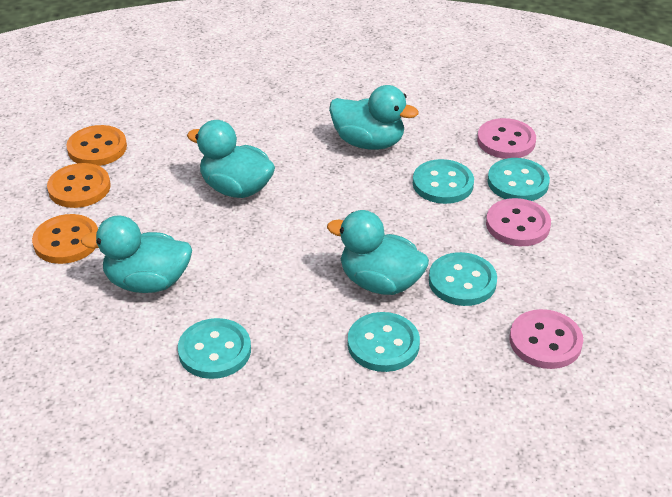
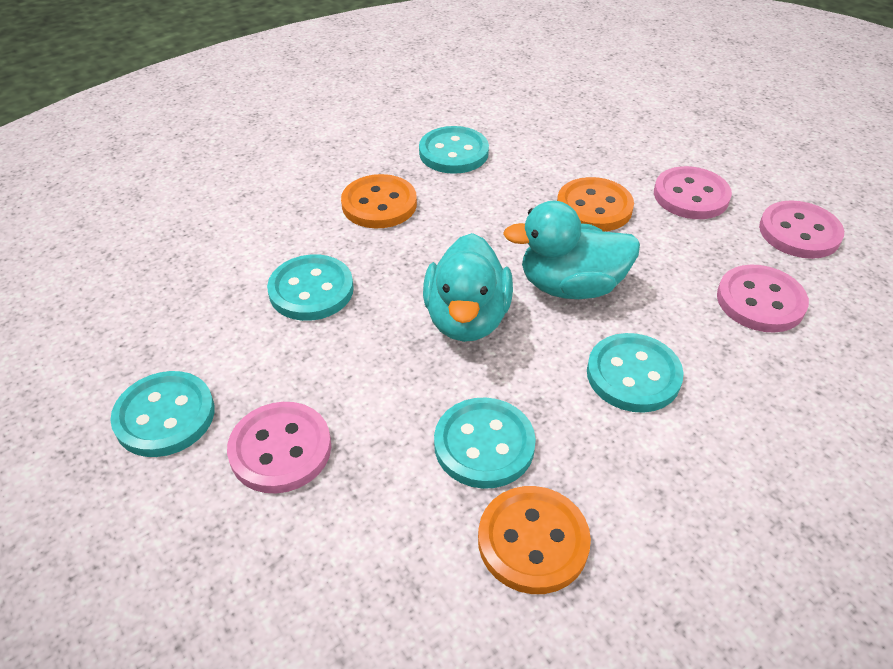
pink button: [477,118,536,159] [486,198,551,246] [510,309,583,369] = 3 -> [227,402,331,494] [654,166,732,219] [717,265,809,333] [759,200,844,259] = 4
turquoise duck: [81,215,192,293] [187,120,275,198] [327,210,429,295] [329,85,419,150] = 4 -> [423,233,513,342] [503,201,640,299] = 2

